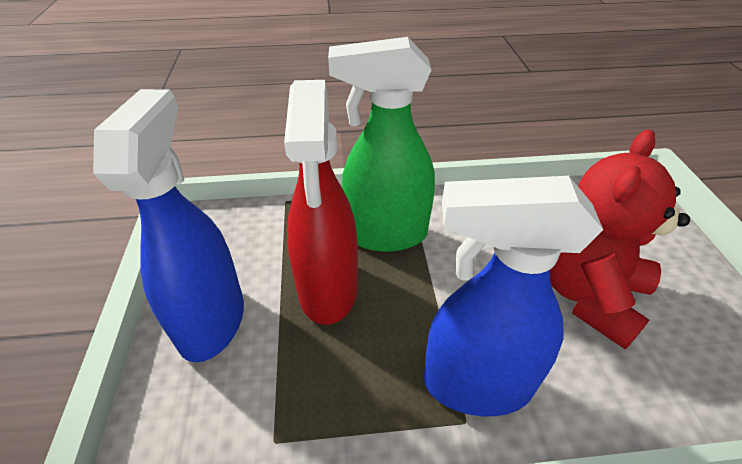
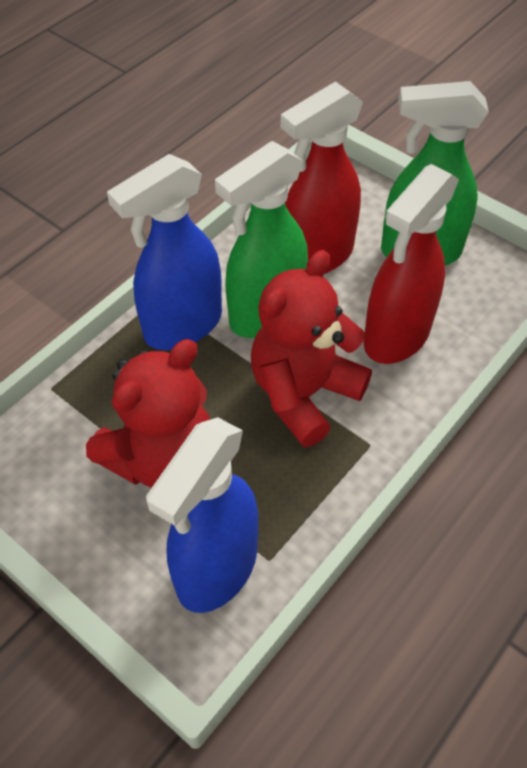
green spray bottle: [328,37,435,252] = 1 -> [215,141,308,338] [381,81,489,265] = 2
red spray bottle: [284,80,358,325] = 1 -> [281,81,363,274] [364,164,459,364] = 2
red teddy bear: [550,129,690,350] = 1 -> [86,339,210,488] [251,250,372,447] = 2

